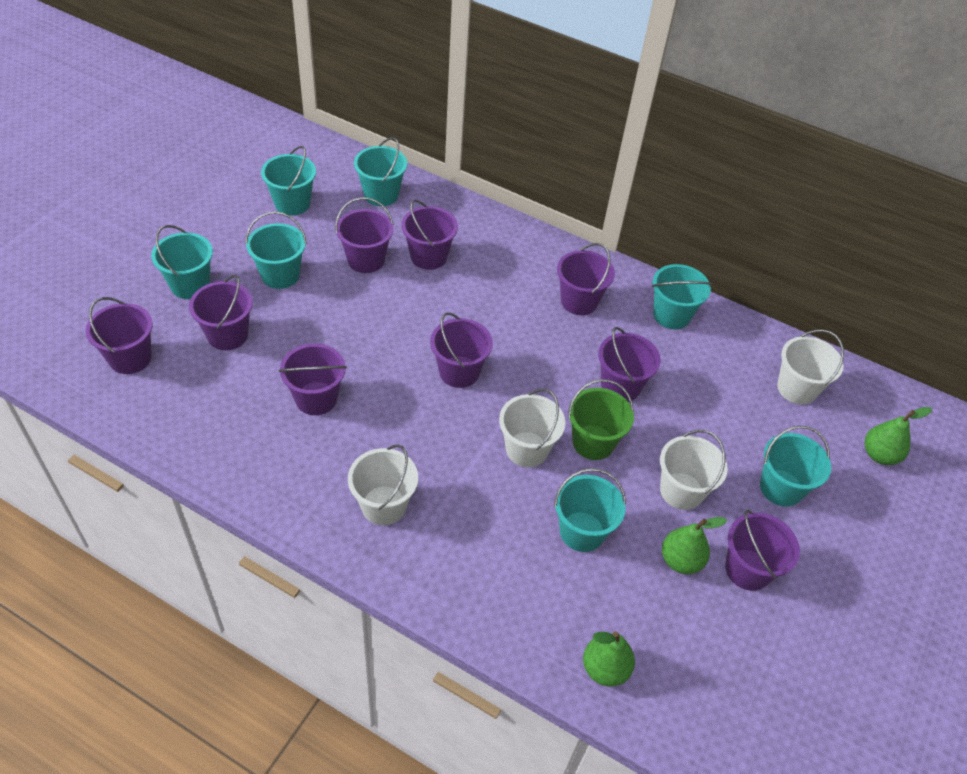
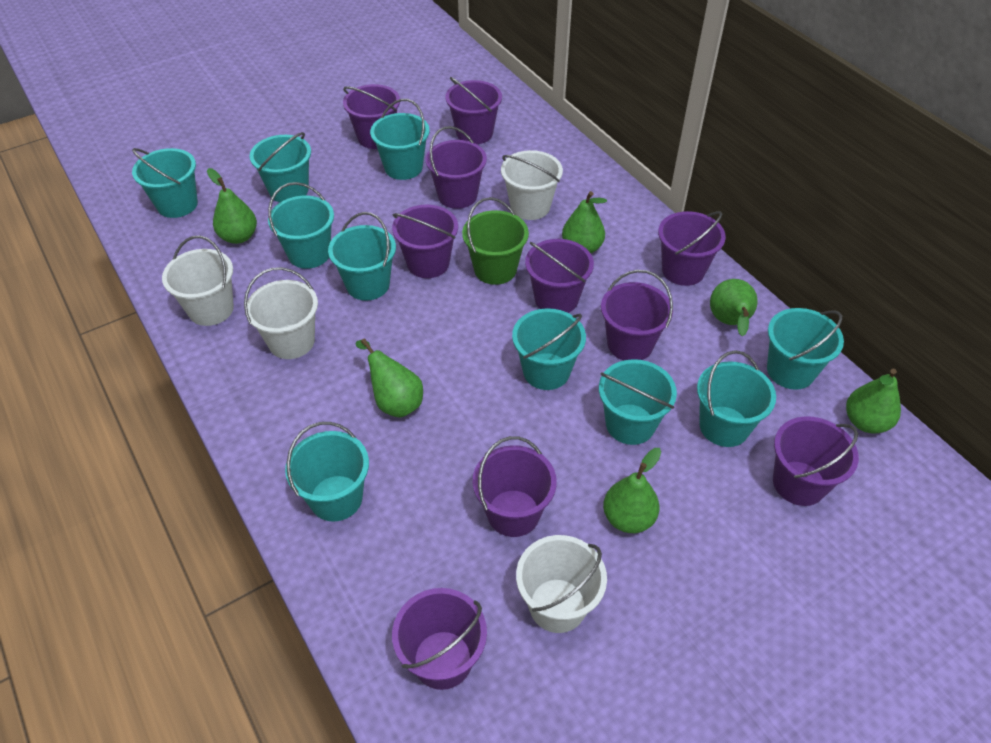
green pear: [583,631,635,687] [662,517,727,574] [865,407,932,465] = 3 -> [207,168,257,244] [355,338,423,418] [562,191,607,253] [603,448,661,533] [710,279,757,336] [846,369,901,434] = 6
purple bucket: [86,297,153,374] [189,275,253,350] [279,343,347,415] [335,197,394,273] [402,199,458,270] [430,313,493,388] [557,243,615,315] [598,327,661,402] [725,510,800,591] = 9 -> [343,84,400,149] [392,205,458,278] [392,588,487,690] [426,126,487,209] [445,77,502,144] [473,436,557,537] [525,239,594,313] [601,270,673,360] [658,211,726,286] [773,416,859,506] = 10
turquoise bucket: [151,225,213,299] [245,212,307,289] [261,146,316,215] [354,137,407,206] [554,468,626,552] [652,264,713,329] [760,426,831,507] = 7 -> [132,148,198,218] [250,132,311,202] [268,182,334,269] [285,422,369,522] [328,212,396,301] [370,99,430,180] [512,308,586,390] [599,359,677,445] [697,350,776,447] [767,308,844,390] = 10

